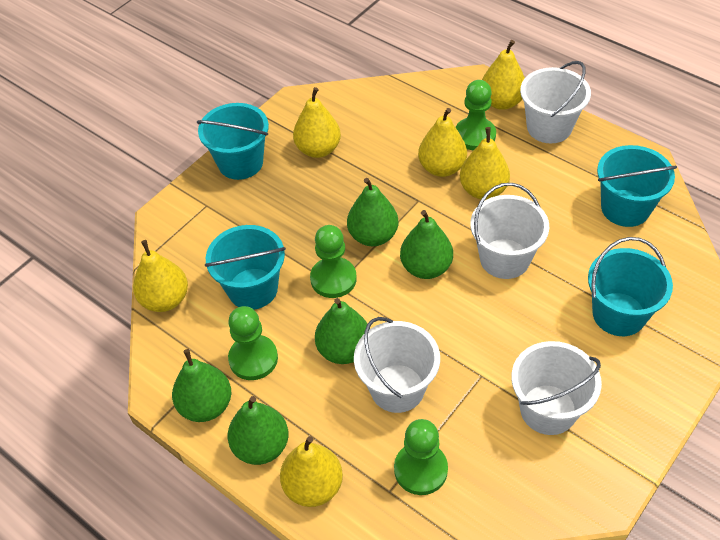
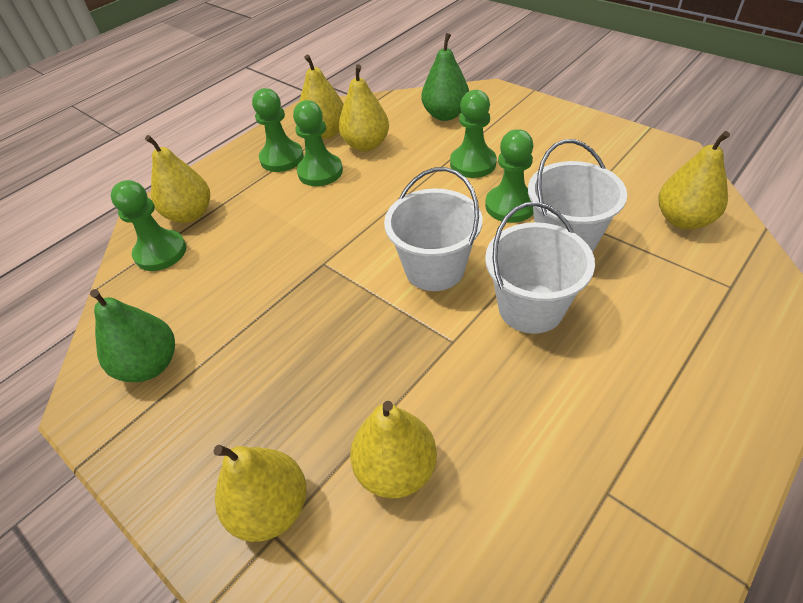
green pawn: [228,306,278,380] [310,225,357,298] [394,419,448,495] [456,80,496,150] = 4 -> [111,180,187,271] [252,88,304,172] [293,100,343,186] [450,90,497,178] [485,129,534,223] = 5
green pear: [172,349,231,422] [228,396,289,465] [315,298,368,364] [347,178,398,246] [400,210,453,279] = 5 -> [90,289,175,382] [421,33,469,121] = 2
turquoise bucket: [197,103,269,180] [205,225,286,309] [588,237,673,336] [597,145,677,227] = 4 -> none = 0
white bucket: [354,317,440,413] [470,183,549,279] [511,341,602,435] [520,61,591,143] = 4 -> [384,167,483,291] [485,202,595,334] [528,139,627,252] = 3

